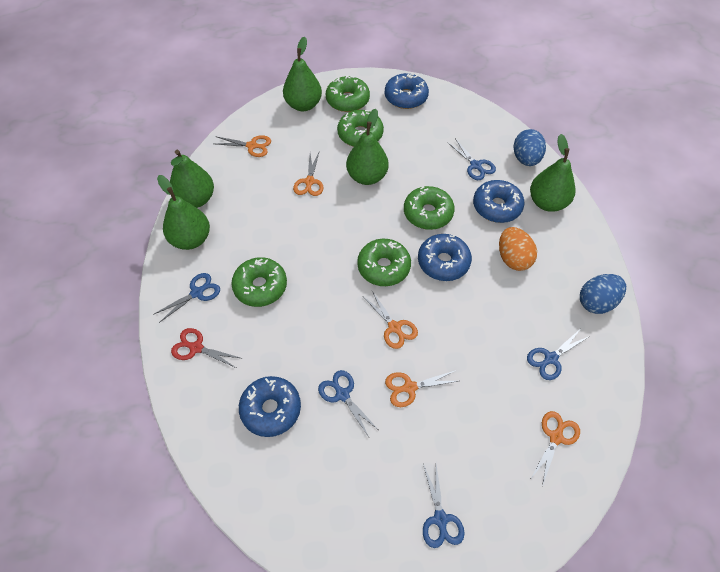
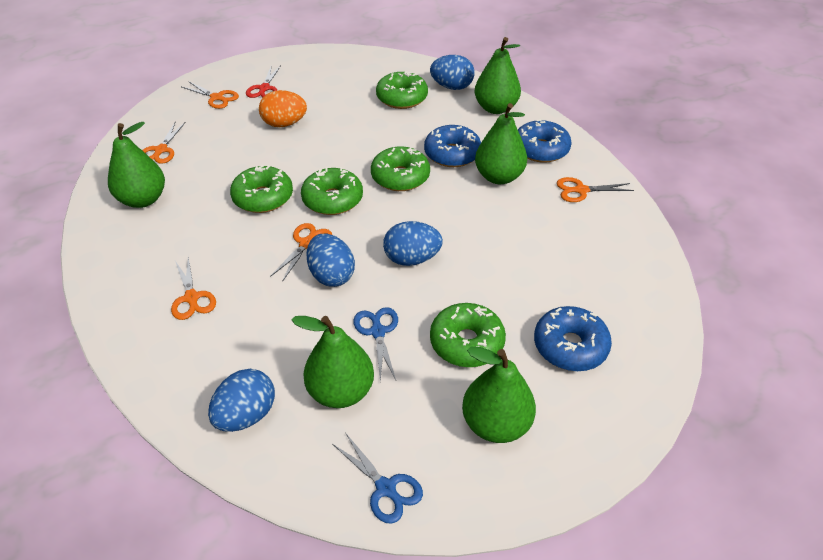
blue donut: [239,376,301,437] [385,73,429,109] [418,234,472,281] [473,180,525,223] = 4 -> [424,125,481,167] [518,119,572,163] [534,306,612,371] = 3
blue egg: [513,129,546,166] [580,274,626,314] = 2 -> [208,369,275,432] [307,234,355,287] [383,221,443,266] [430,55,475,90] = 4
blue scissors: [153,273,220,323] [318,370,378,437] [423,464,465,548] [447,138,496,180] [527,330,590,380] = 5 -> [333,434,423,524] [353,307,398,382] = 2

